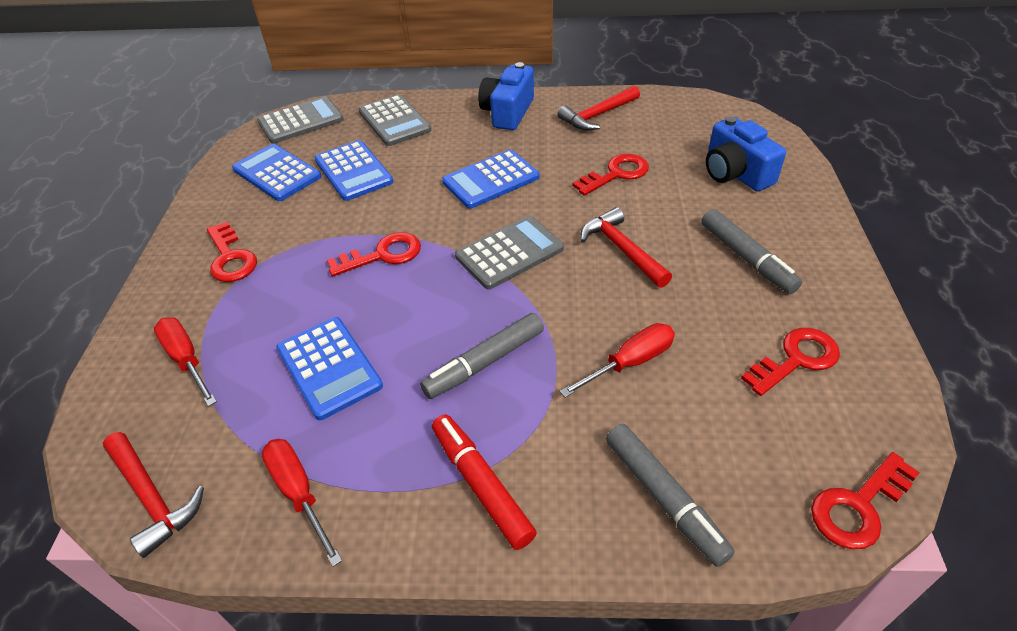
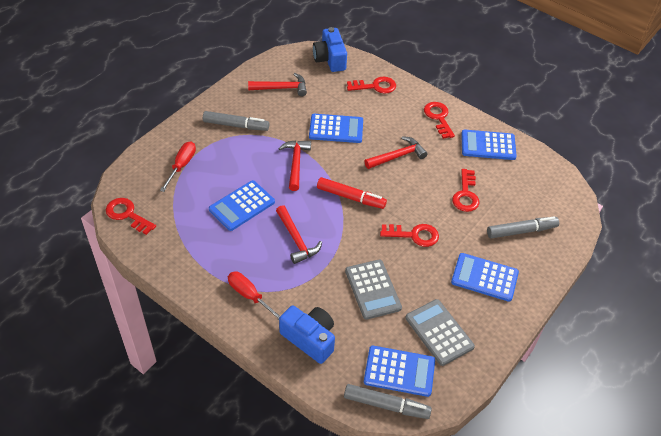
blue calculator: [232,144,321,201] [276,317,383,420] [314,140,393,201] [442,149,540,209] = 4 -> [209,180,275,231] [309,114,363,143] [364,346,435,397] [451,253,519,302] [461,130,517,160] = 5
grey calculator: [257,96,344,144] [358,94,431,146] [455,216,564,289] = 3 -> [345,260,402,320] [405,299,475,366] = 2
red hammer: [103,432,204,558] [557,85,640,130] [581,207,672,288] = 3 -> [248,73,307,96] [276,205,322,264] [278,140,311,191] [365,136,427,169] = 4
red screwdriver: [154,317,217,406] [262,439,342,567] [560,323,675,398] = 3 -> [160,141,196,192] [228,272,280,320] = 2

